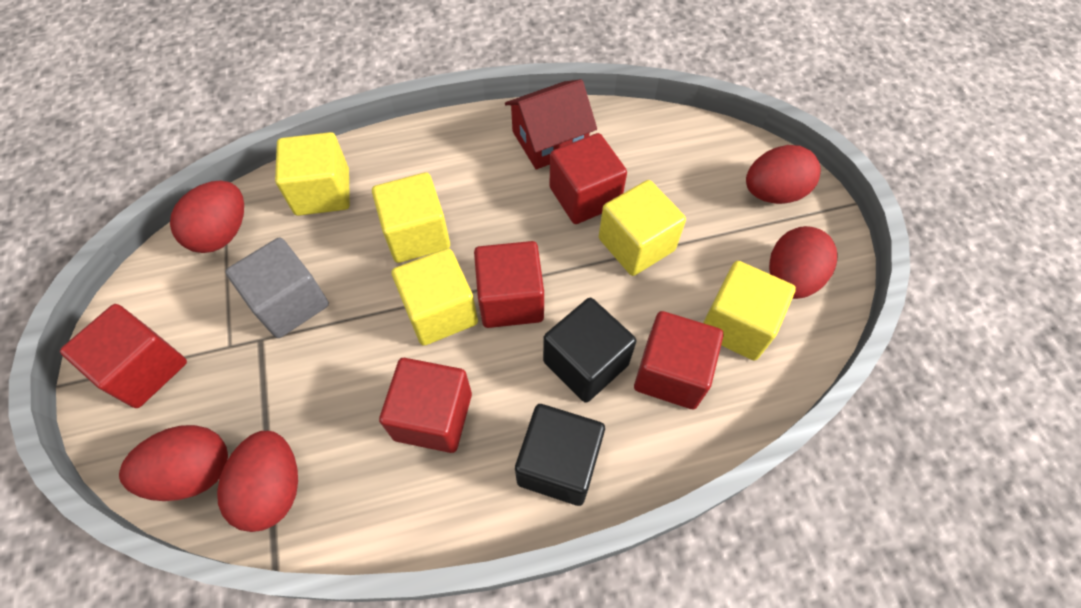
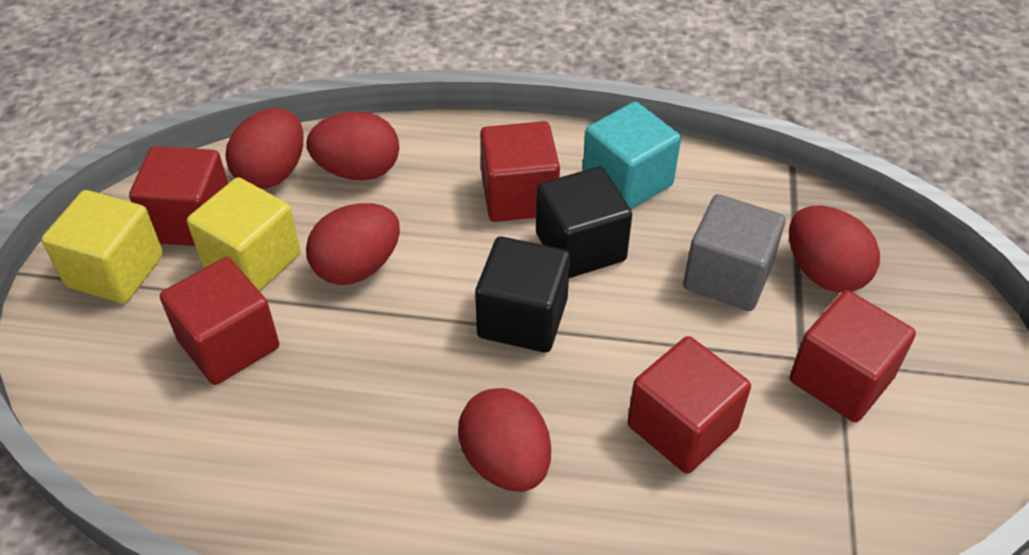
red house: [505,79,597,170] = 1 -> none = 0
turquoise cube: none = 0 -> [583,102,681,209] = 1
yellow cube: [275,132,350,216] [372,172,450,263] [392,248,478,346] [599,180,686,276] [703,261,796,361] = 5 -> [41,190,163,304] [187,177,301,291] = 2

